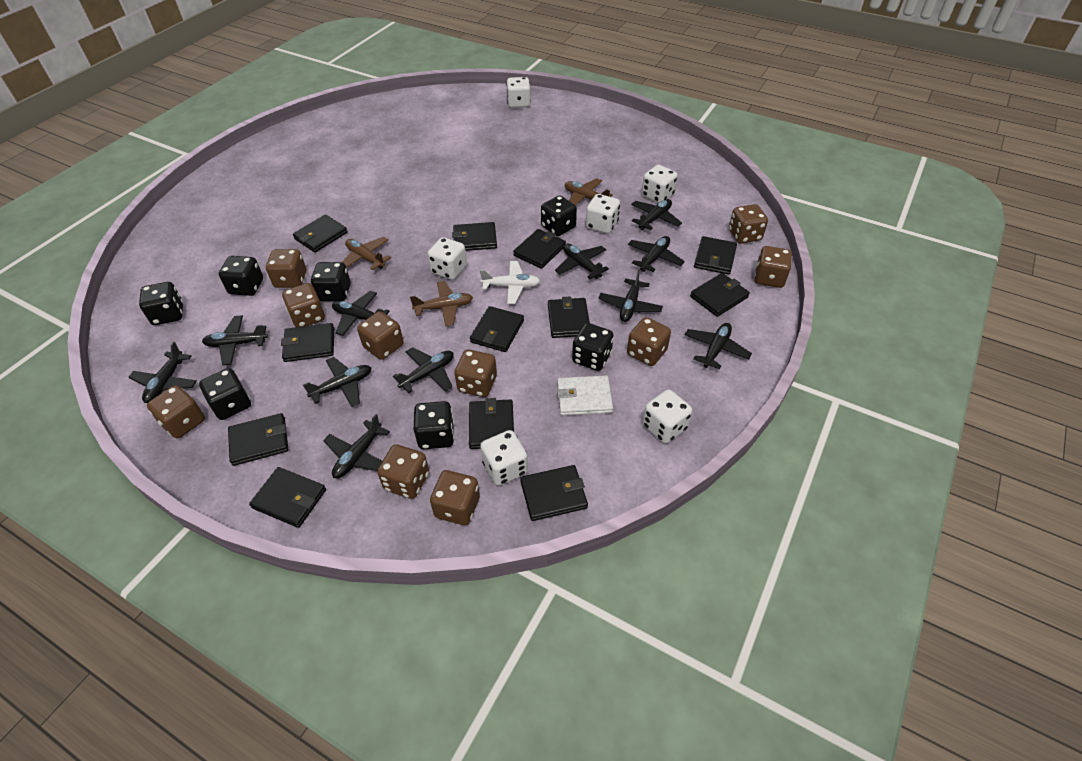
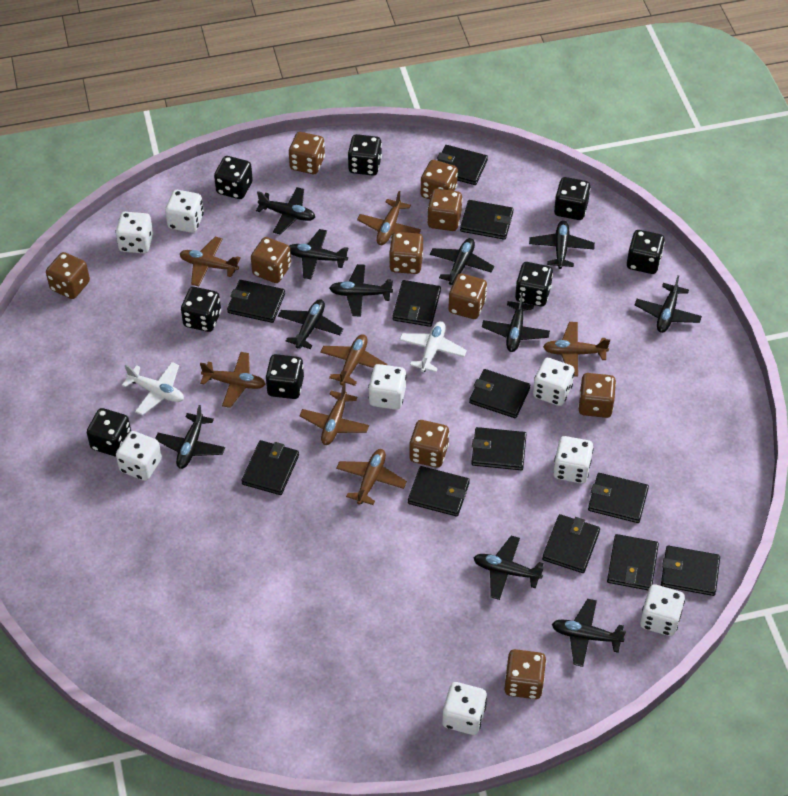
black dice: [139,282,183,325] [199,368,251,420] [219,256,263,296] [311,262,351,301] [414,401,454,449] [541,195,577,236] [572,323,614,371] = 7 -> [87,408,131,456] [181,287,221,332] [214,156,253,199] [265,354,304,399] [348,134,382,176] [515,262,553,306] [554,177,591,220] [627,230,665,274] = 8
brown plane: [342,237,391,270] [410,281,473,326] [565,178,613,206] = 3 -> [180,237,241,287] [200,352,265,408] [300,383,369,445] [320,334,387,386] [336,449,407,505] [357,191,421,245] [543,322,610,377] = 7
white dice: [428,237,467,280] [480,430,528,486] [506,77,531,108] [586,194,620,234] [642,165,678,203] [642,389,692,444] = 6 -> [115,212,153,254] [116,431,162,481] [165,190,204,233] [368,364,407,410] [442,682,487,735] [533,358,574,406] [553,436,594,483] [640,584,685,636] = 8
white plane: [480,261,540,304] = 1 -> [122,362,184,415] [399,321,467,372] = 2
white wallet: [557,375,613,416] = 1 -> none = 0

